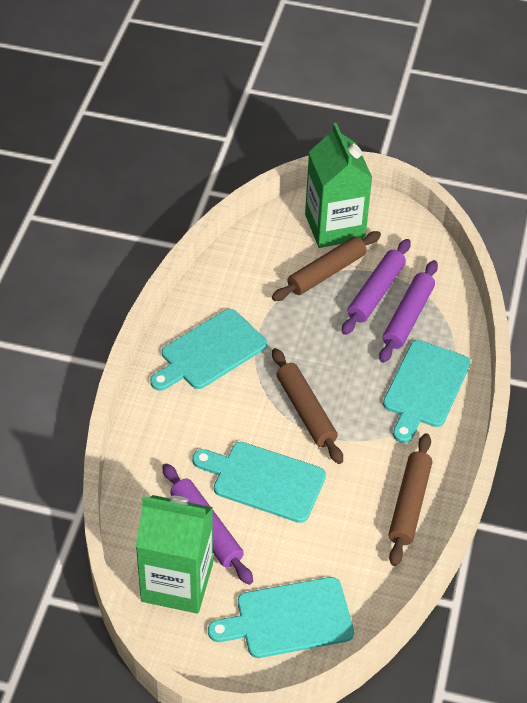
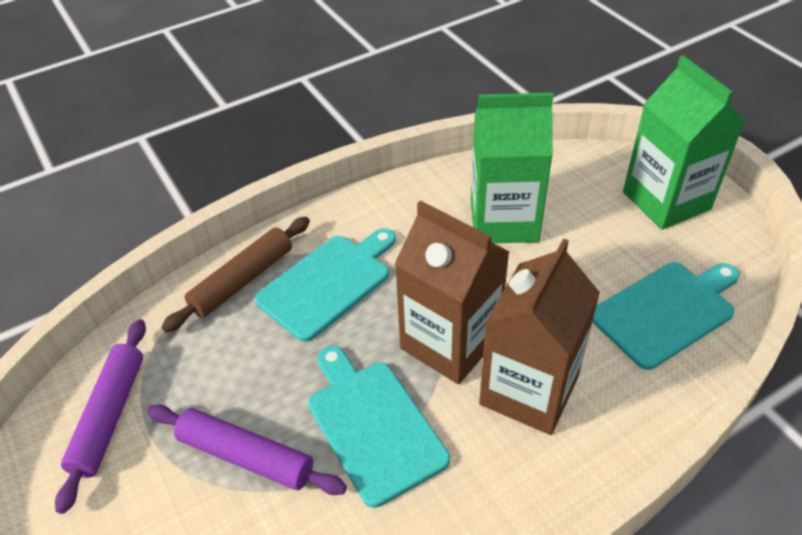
brown carton: none = 0 -> [395,200,510,384] [479,238,600,435] = 2
brown rolling pin: [272,231,381,301] [272,348,343,464] [389,433,432,566] = 3 -> [161,217,310,332] = 1
purple rolling pin: [162,463,253,585] [342,239,411,335] [379,260,438,363] = 3 -> [55,319,146,514] [147,404,347,495] = 2
turquoise cutting board: [150,309,267,391] [192,442,326,523] [208,577,354,658] [383,340,470,443] = 4 -> [255,228,396,342] [308,346,450,508] [592,262,740,370] = 3

